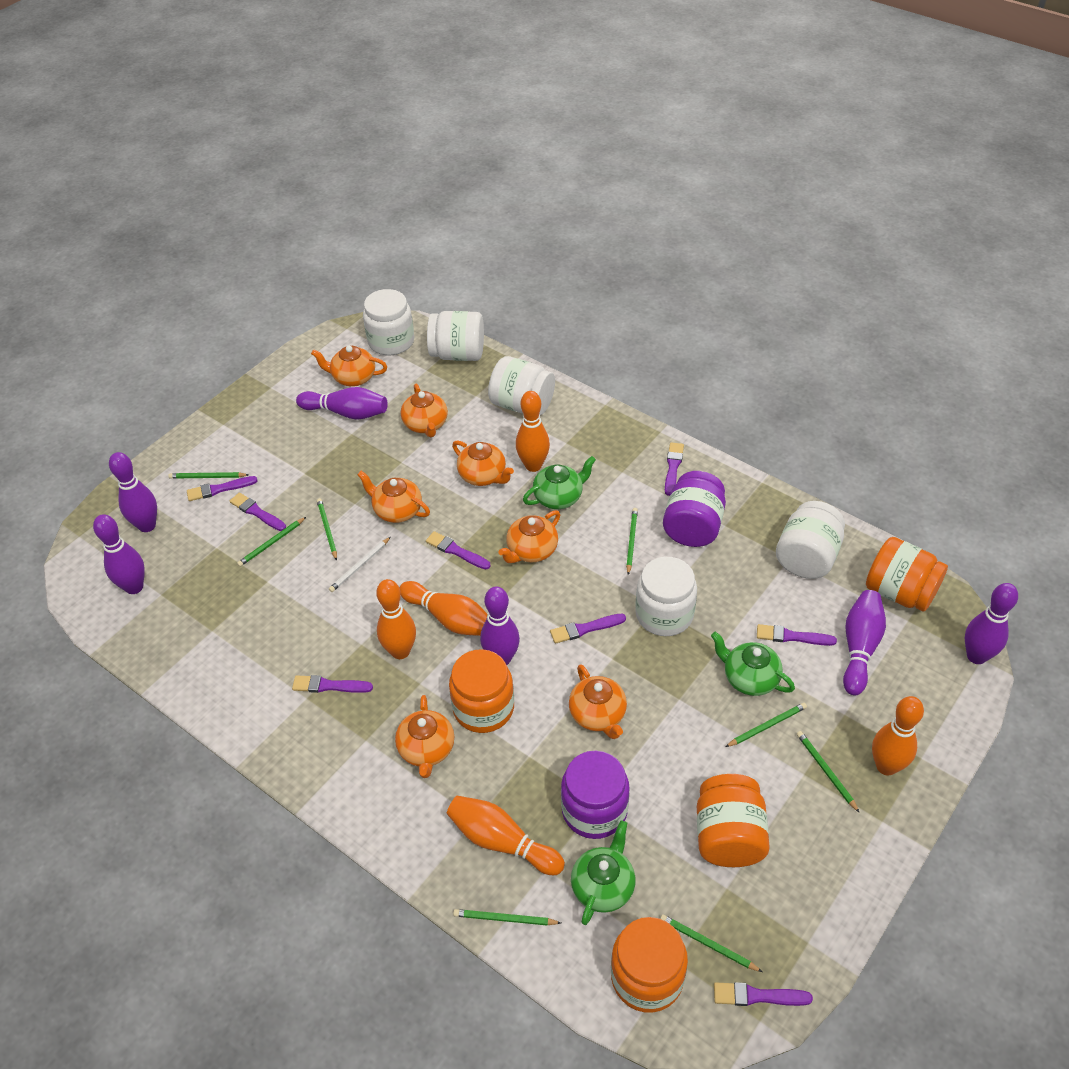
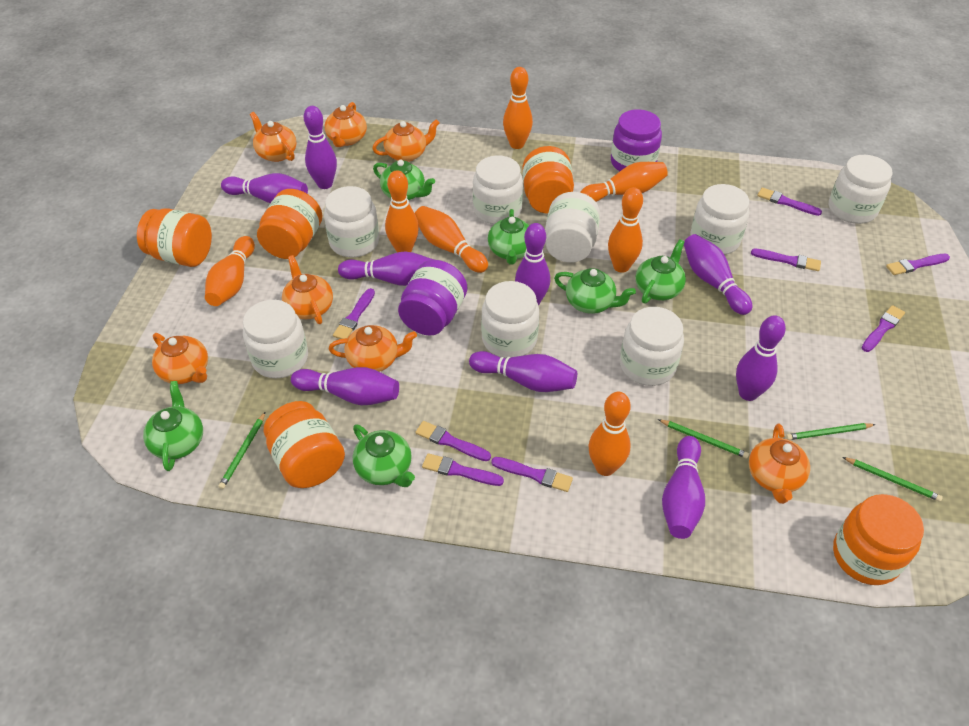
green pencil: [168,472,249,479] [237,517,306,567] [317,498,337,561] [453,909,561,926] [626,508,638,575] [660,914,762,972] [725,703,807,747] [797,731,860,813] = 8 -> [218,412,265,489] [658,419,749,459] [786,423,876,440] [842,457,943,502] = 4
green teapot: [523,456,596,509] [571,820,636,925] [711,632,795,696] = 3 -> [143,381,203,471] [353,424,415,487] [373,160,435,200] [488,209,529,265] [554,268,636,314] [635,239,686,303] = 6
orange bowling pin: [376,579,416,659] [400,581,488,636] [447,796,565,875] [516,391,550,472] [872,696,924,776] = 5 -> [205,236,255,306] [385,170,419,252] [415,206,488,273] [503,67,533,149] [580,162,668,202] [589,392,631,476] [608,187,643,273] = 7
orange jar: [449,649,514,733] [611,917,688,1013] [697,774,770,867] [866,537,948,611] = 4 -> [137,208,212,267] [257,189,322,259] [264,401,345,488] [522,146,574,213] [833,494,924,585] = 5
purple bowling pin: [93,514,145,594] [109,452,157,532] [296,387,388,420] [480,586,520,665] [843,590,886,695] [965,583,1018,664] = 6 -> [221,173,308,203] [291,367,399,405] [304,106,337,189] [338,251,434,286] [469,351,577,392] [515,223,550,306] [662,436,705,539] [684,234,752,315] [736,315,786,401] = 9
white jar: [363,289,415,355] [427,311,484,361] [488,356,555,415] [635,557,697,636] [776,501,845,579] = 5 -> [243,300,308,378] [324,186,379,257] [473,155,523,224] [481,281,539,358] [545,192,600,263] [620,307,684,386] [690,184,749,255] [829,155,893,224] = 8
white pencil: [329,537,391,592] = 1 -> none = 0

